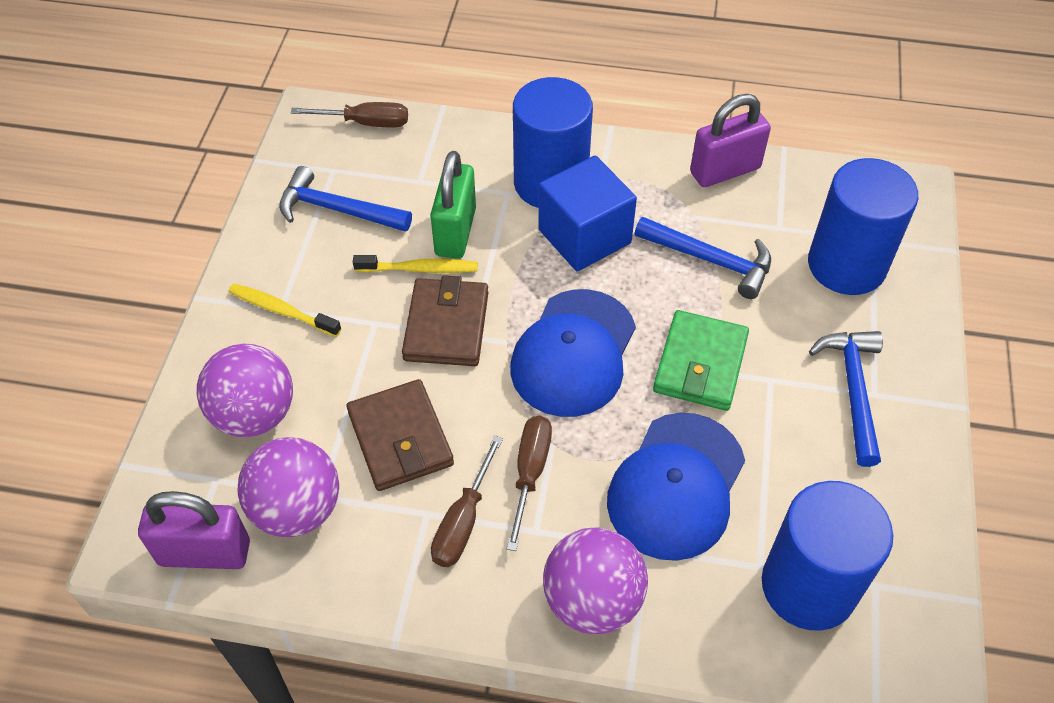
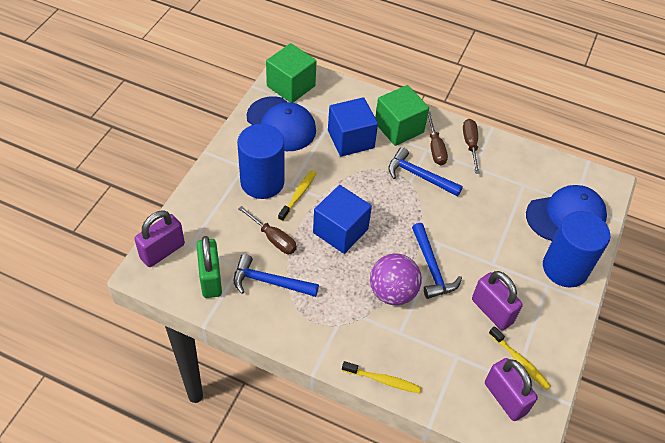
blue cube: [538,156,637,271] = 1 -> [313,185,372,254] [328,97,378,157] = 2
blue cylinder: [513,77,593,208] [762,481,893,631] [808,158,918,295] = 3 -> [237,124,285,199] [543,211,610,287] = 2
brown wallet: [347,379,454,491] [402,275,488,366] = 2 -> none = 0
green cube: none = 0 -> [266,43,317,103] [375,85,429,146] = 2
green wallet: [653,310,749,411] = 1 -> none = 0
purple ball: [197,344,293,437] [237,437,339,537] [543,527,648,634] = 3 -> [370,253,422,305] = 1
purple padlock: [138,491,250,569] [690,94,771,187] = 2 -> [134,210,185,267] [472,271,523,330] [485,358,538,421] = 3
yellow toothbrush: [229,284,341,337] [353,255,478,273] = 2 -> [278,170,317,221] [342,361,422,394] [489,326,551,390] = 3

